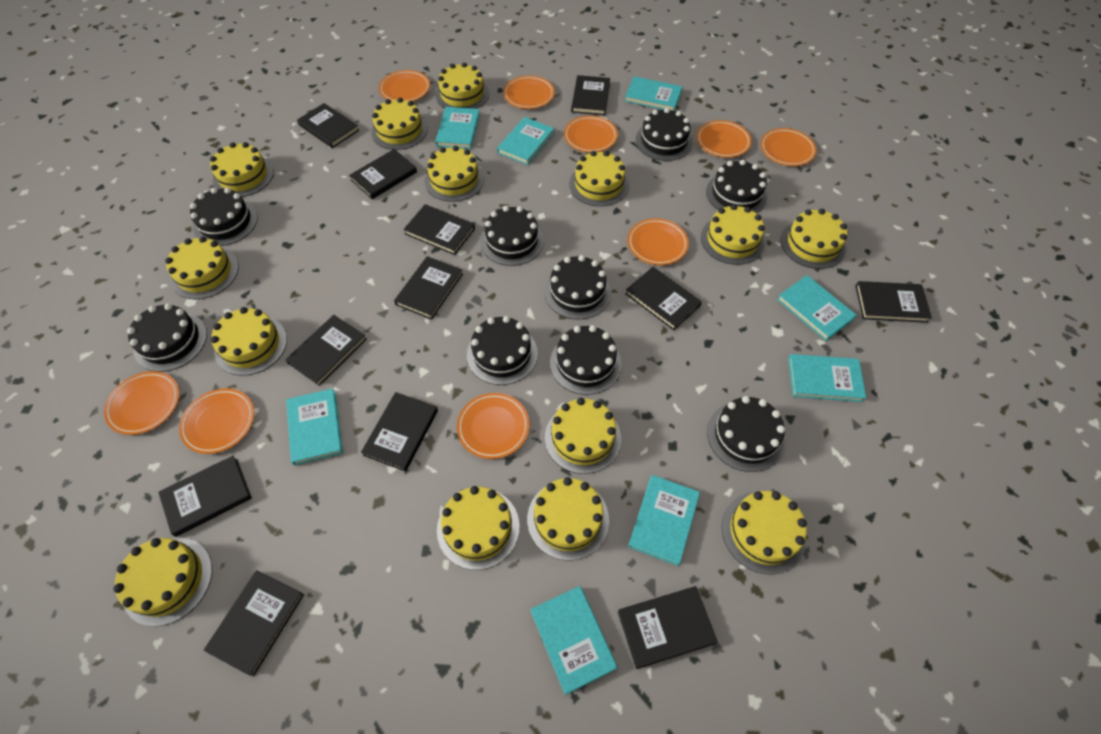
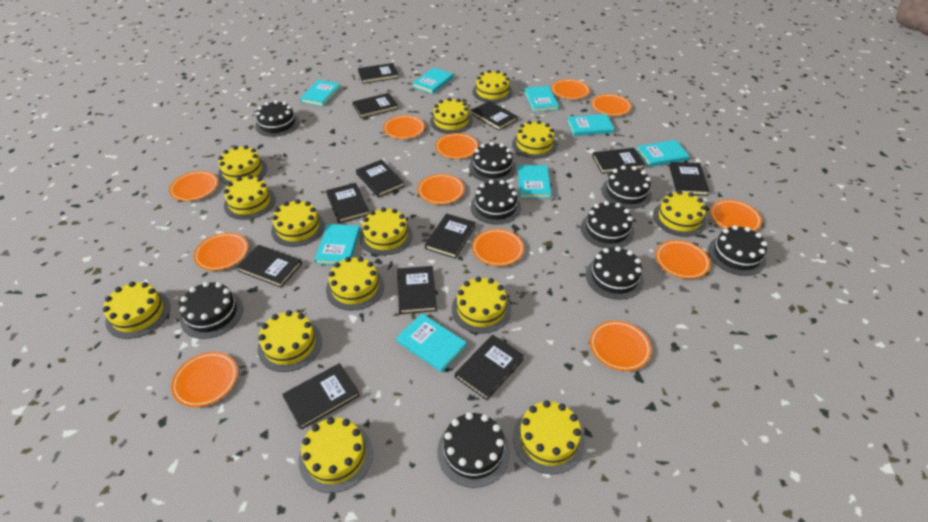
orange plate: [104,371,179,435] [179,388,254,454] [379,70,430,102] [457,393,529,459] [503,76,555,109] [564,116,618,153] [628,218,689,265] [697,120,752,158] [760,128,816,166] = 9 -> [169,171,218,201] [171,352,238,407] [194,233,248,271] [383,115,425,139] [418,174,464,204] [435,133,479,159] [472,229,524,266] [551,79,590,100] [590,321,651,371] [591,94,632,116] [656,240,711,279] [710,200,762,231] = 12

